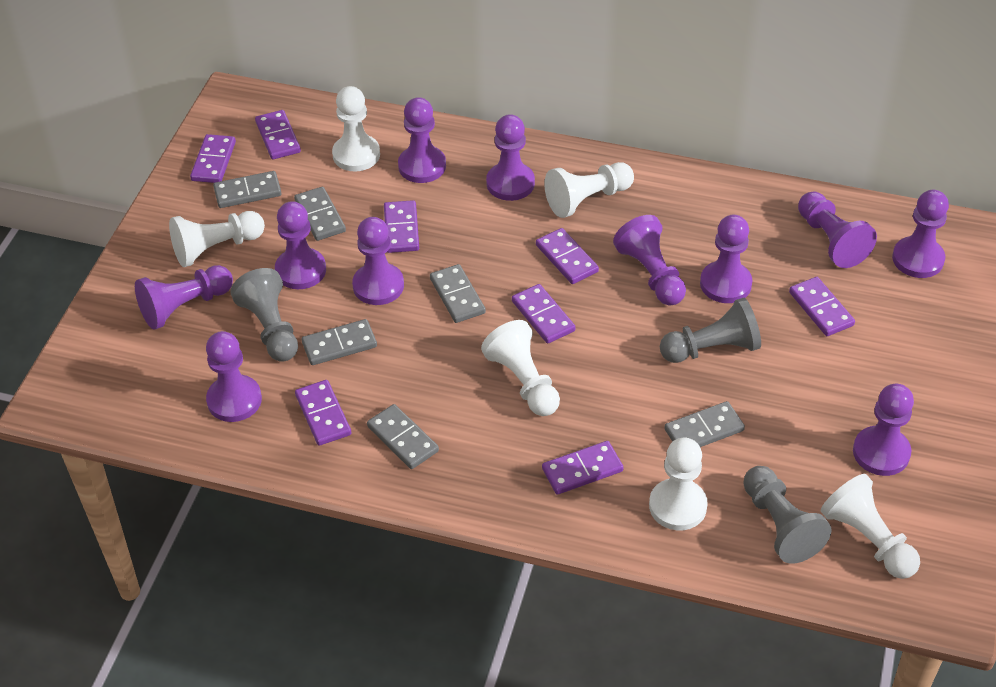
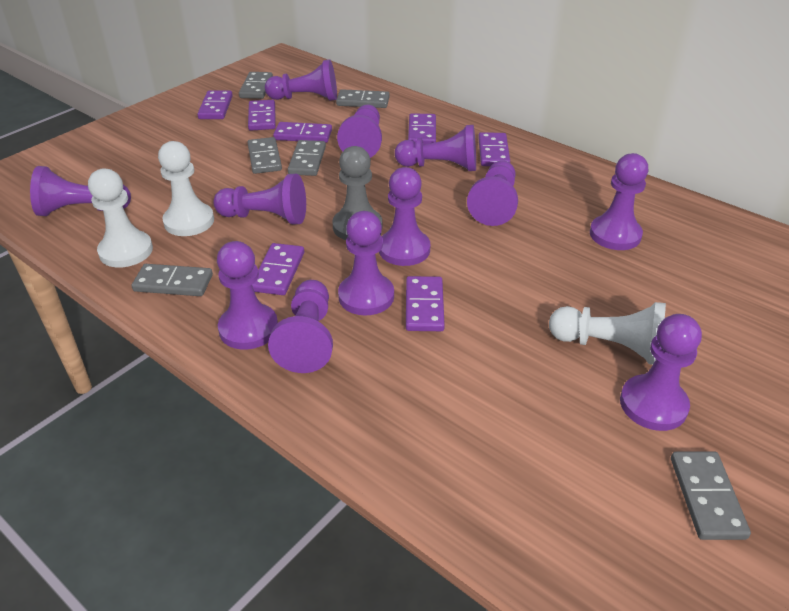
grey pawn: [230,268,298,362] [660,298,761,363] [743,466,832,564] = 3 -> [332,146,382,240] = 1
purple domino: [190,134,236,183] [255,110,301,160] [295,380,351,446] [384,200,419,253] [512,284,575,344] [536,228,599,284] [542,441,624,495] [789,277,855,336] = 8 -> [197,91,233,119] [248,100,276,131] [252,243,304,295] [273,122,332,143] [406,276,445,331] [408,113,436,145] [478,132,510,166] = 7
purple pawn: [135,265,233,330] [206,331,262,422] [275,201,326,289] [352,217,404,305] [398,97,446,183] [486,114,535,201] [613,215,686,306] [700,215,752,303] [798,192,877,268] [853,384,914,476] [892,190,949,278] = 11 -> [30,166,131,216] [213,174,306,224] [217,241,278,350] [265,59,337,101] [268,280,333,373] [337,105,382,158] [338,211,394,315] [379,167,430,266] [395,125,476,171] [467,160,518,226] [590,153,648,250] [620,314,702,431] = 12
white pawn: [169,211,265,267] [332,86,380,172] [481,320,560,416] [544,162,634,218] [649,438,708,530] [821,474,920,579] = 6 -> [88,169,153,268] [158,141,214,236] [549,302,666,365] = 3

